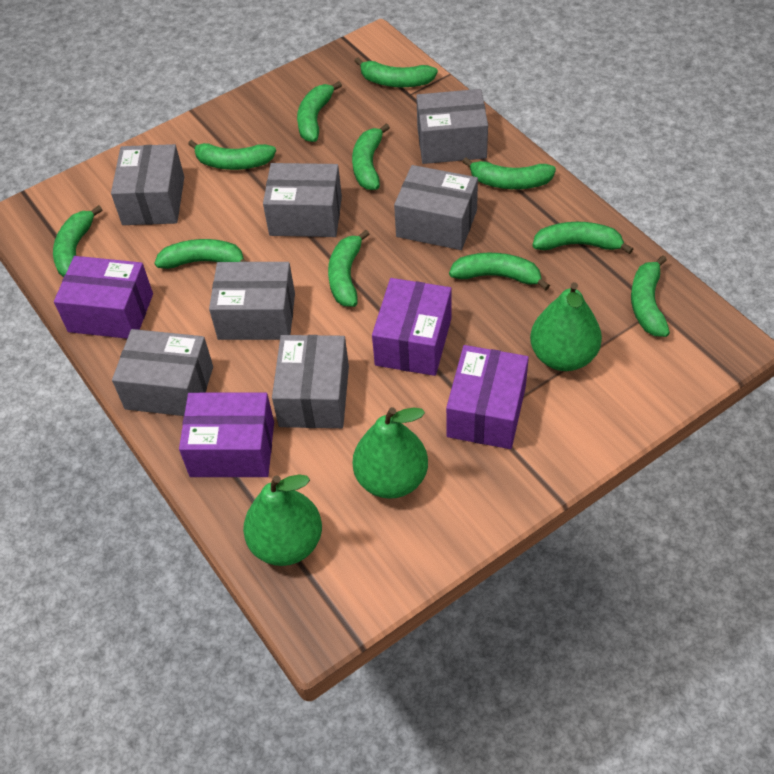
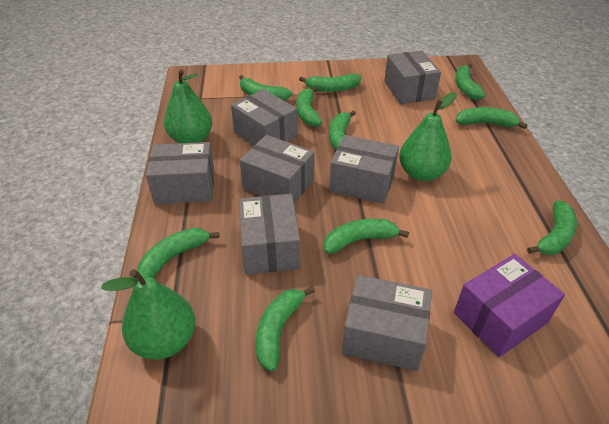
green banana: [53,205,103,277] [154,239,247,269] [188,140,276,170] [297,81,342,142] [328,230,370,307] [352,124,390,190] [354,57,438,87] [449,253,550,290] [462,157,556,189] [532,222,633,254] [631,255,670,337] = 11 -> [137,228,219,278] [239,75,293,101] [255,286,315,371] [296,86,322,127] [299,74,361,92] [324,219,409,254] [329,110,356,151] [455,64,485,100] [455,107,527,129] [527,200,577,255] = 10
purple box: [54,256,153,339] [179,392,274,477] [372,278,451,376] [446,345,529,449] = 4 -> [454,254,565,357] = 1

